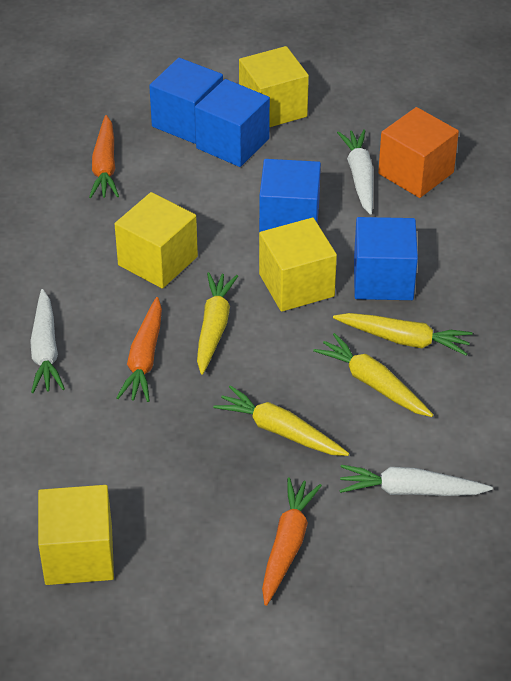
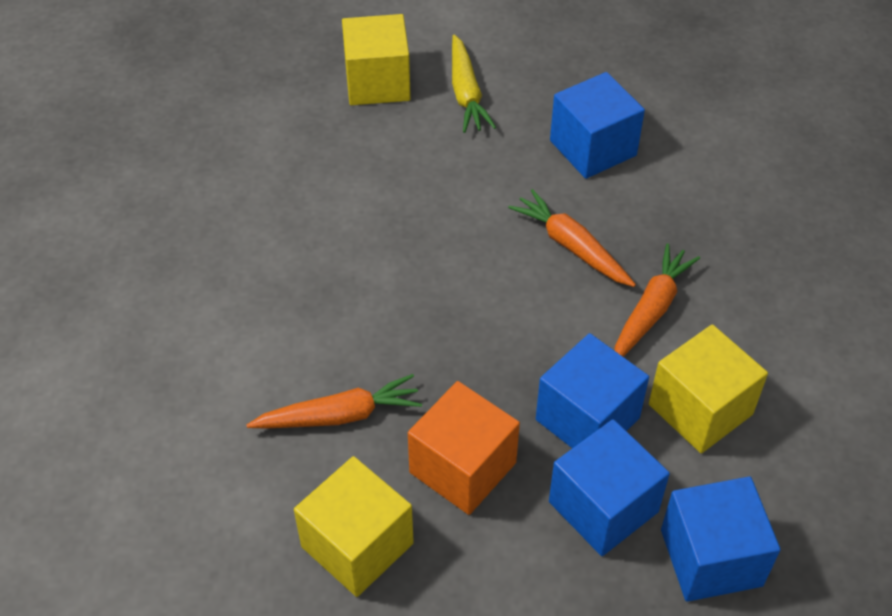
white carrot: [30,289,65,393] [337,129,374,215] [339,465,493,496] = 3 -> none = 0
yellow carrot: [197,272,238,375] [213,385,349,456] [313,333,433,417] [333,313,473,356] = 4 -> [452,34,496,133] = 1
yellow cube: [38,485,114,585] [115,192,198,289] [239,46,309,127] [259,218,337,312] = 4 -> [294,456,414,597] [342,14,411,105] [649,324,768,453] = 3

